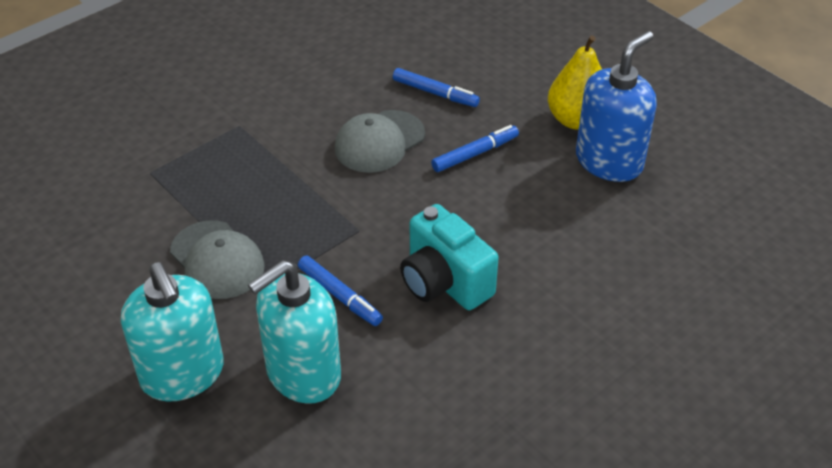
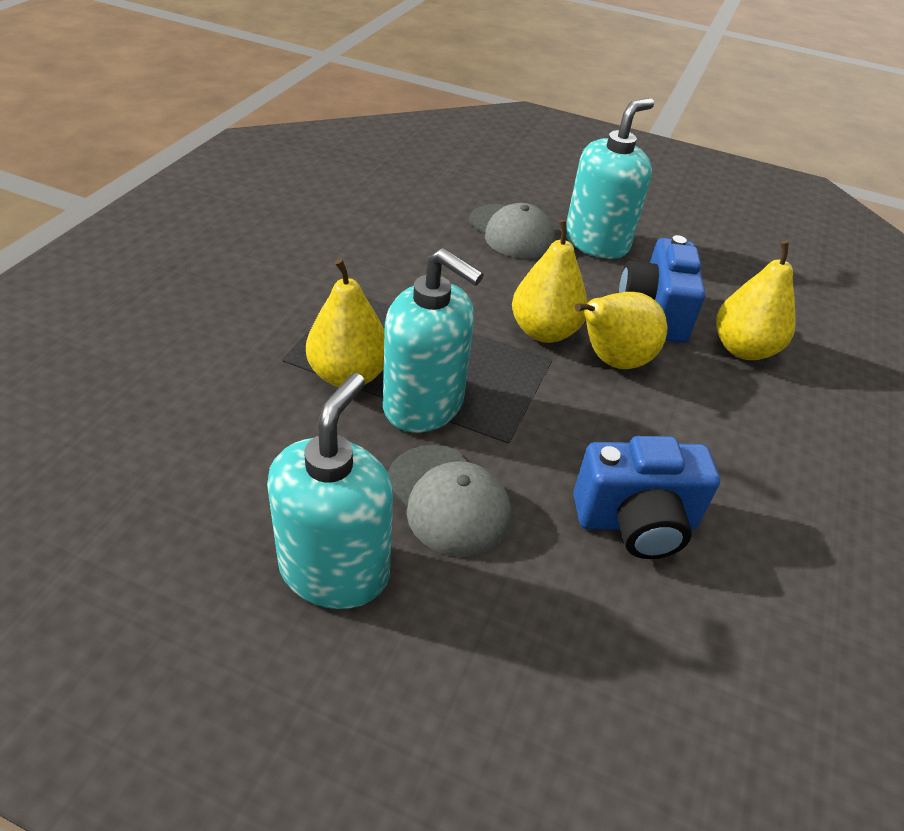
blue camera: none = 0 -> [573,436,720,559] [619,235,706,343] = 2
blue marker: [298,256,383,326] [393,68,480,107] [431,125,519,172] = 3 -> none = 0
blue soap dispenser: [576,31,657,182] = 1 -> none = 0
turquoise camera: [400,204,499,310] = 1 -> none = 0
turquoise soap dispenser: [121,262,224,402] [248,260,341,403] = 2 -> [267,373,393,609] [383,248,484,433] [566,98,654,259] = 3
yellow pear: [548,35,602,130] = 1 -> [306,259,385,387] [512,220,588,343] [575,292,668,369] [716,241,796,360] = 4

